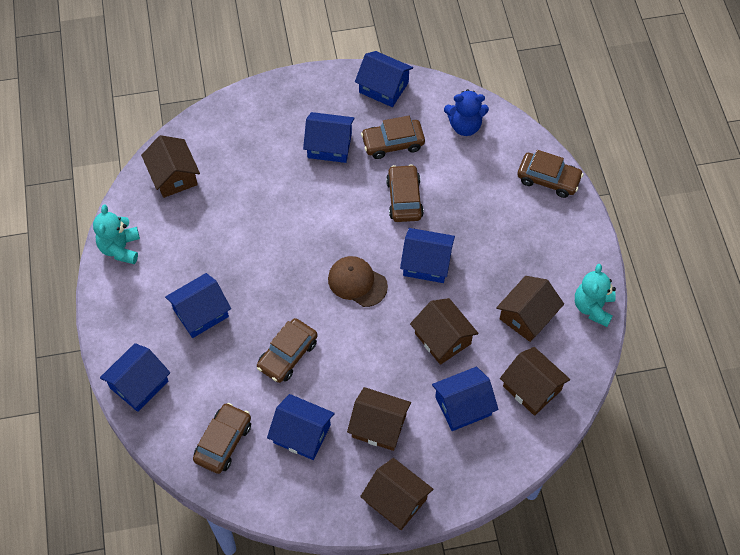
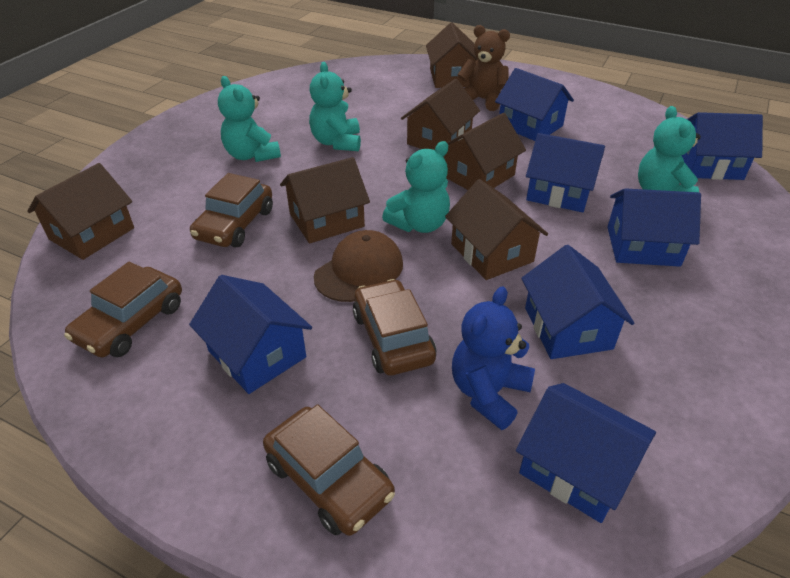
brown car: [193,403,251,474] [257,318,318,383] [361,116,425,159] [386,164,424,222] [517,150,583,198] = 5 -> [64,262,182,357] [190,173,273,248] [263,404,395,536] [353,279,436,376] = 4
brown teddy bear: none = 0 -> [458,25,510,111] = 1
turquoise teddy bear: [93,204,140,264] [575,264,616,327] = 2 -> [218,76,281,162] [309,62,361,151] [382,141,450,233] [638,106,701,192] = 4

